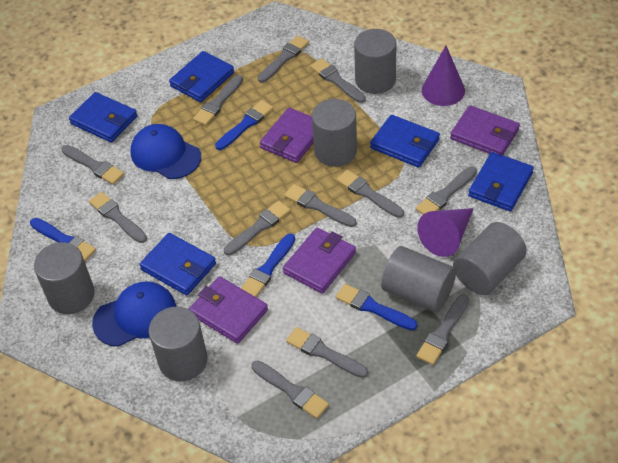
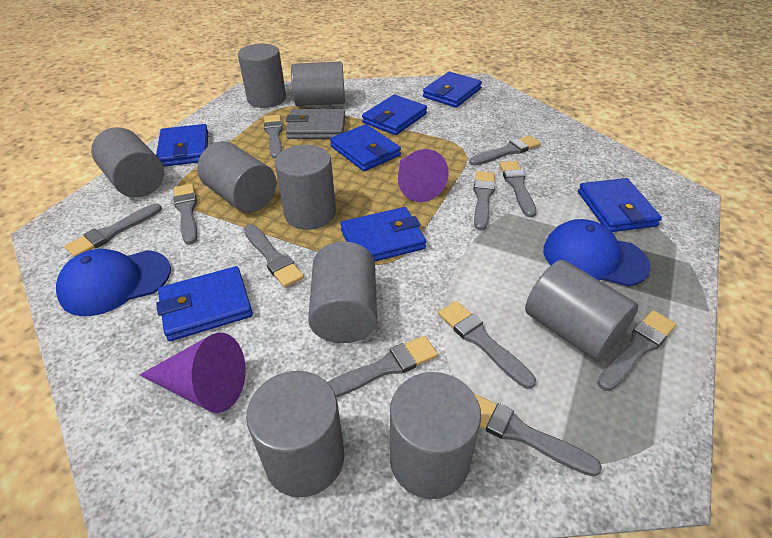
blue brush: [30,218,96,261] [215,100,274,150] [241,233,295,297] [336,284,417,330] = 4 -> none = 0
blue wallet: [69,92,137,143] [139,233,216,295] [169,51,234,102] [370,115,440,167] [468,152,534,212] = 5 -> [156,124,208,167] [156,266,253,341] [330,124,401,171] [341,207,426,261] [362,95,427,135] [423,72,482,108] [578,178,662,232] = 7
grey brush: [61,145,124,185] [89,192,147,243] [193,75,243,126] [224,201,291,255] [251,360,329,419] [258,36,309,83] [284,184,356,227] [286,327,368,378] [310,58,366,103] [336,169,404,218] [416,167,477,215] [416,294,469,365] = 12 -> [64,203,162,257] [173,184,197,245] [244,224,304,288] [264,115,283,159] [327,336,438,398] [438,301,536,389] [469,135,541,166] [474,171,495,231] [474,393,602,477] [499,161,536,218] [597,310,676,391] = 11
grey cylinder: [34,242,95,314] [149,307,208,381] [312,99,357,167] [354,29,396,94] [381,246,456,312] [453,222,527,295] = 6 -> [91,127,164,197] [197,141,276,213] [238,44,286,108] [246,371,344,497] [275,145,336,230] [291,62,345,106] [308,241,377,343] [390,372,481,499] [525,260,639,361] = 9
grey wallet: none = 0 -> [286,109,345,139] = 1
purple wallet: [189,276,268,344] [260,108,314,163] [283,228,356,294] [450,105,520,155] = 4 -> none = 0

